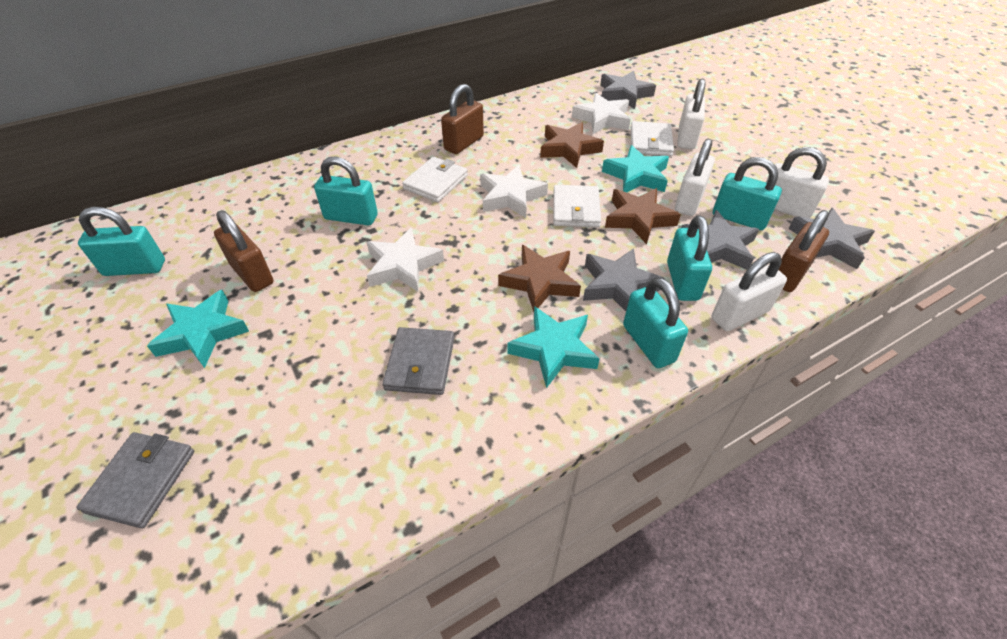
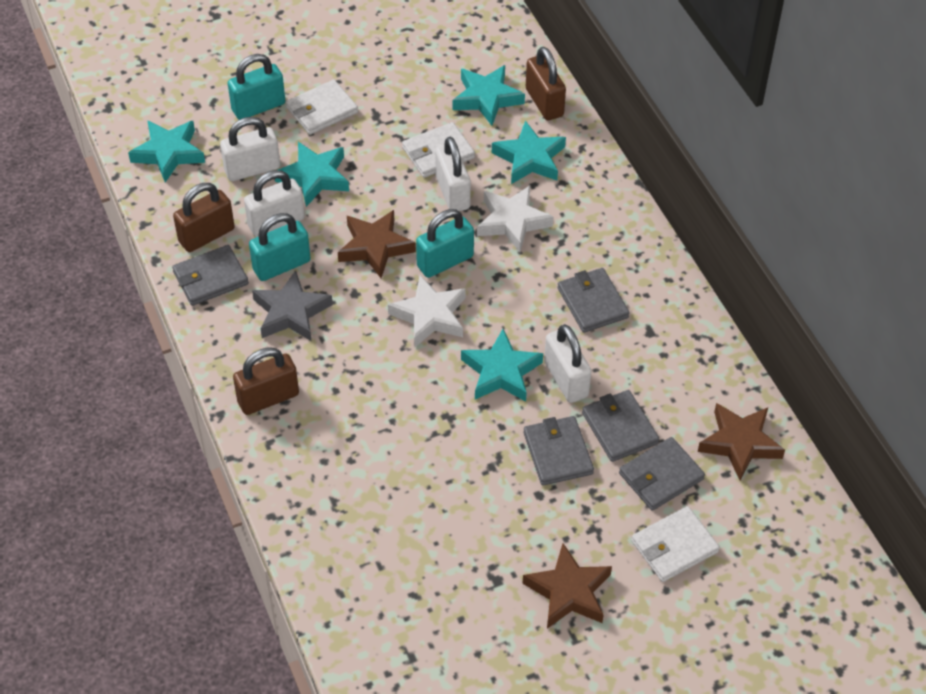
grey star: [583,248,665,311] [600,71,656,109] [681,210,759,270] [788,208,875,269] = 4 -> [252,271,333,341] = 1
grey wallet: [76,432,194,528] [382,327,454,395] = 2 -> [172,245,249,306] [523,416,594,486] [558,268,629,333] [582,390,659,462] [619,437,705,511] = 5
turquoise padlock: [78,207,165,276] [314,157,378,225] [623,277,688,368] [667,216,712,301] [713,157,782,230] = 5 -> [228,54,285,120] [249,213,310,281] [416,209,474,278] = 3
turquoise star: [147,290,249,368] [507,306,600,388] [602,145,669,192] = 3 -> [128,120,205,182] [275,142,349,207] [452,65,525,126] [461,329,543,402] [492,120,566,184] = 5
white star: [367,227,444,292] [480,165,548,218] [572,93,631,134] = 3 -> [388,275,466,347] [477,185,553,252] = 2

